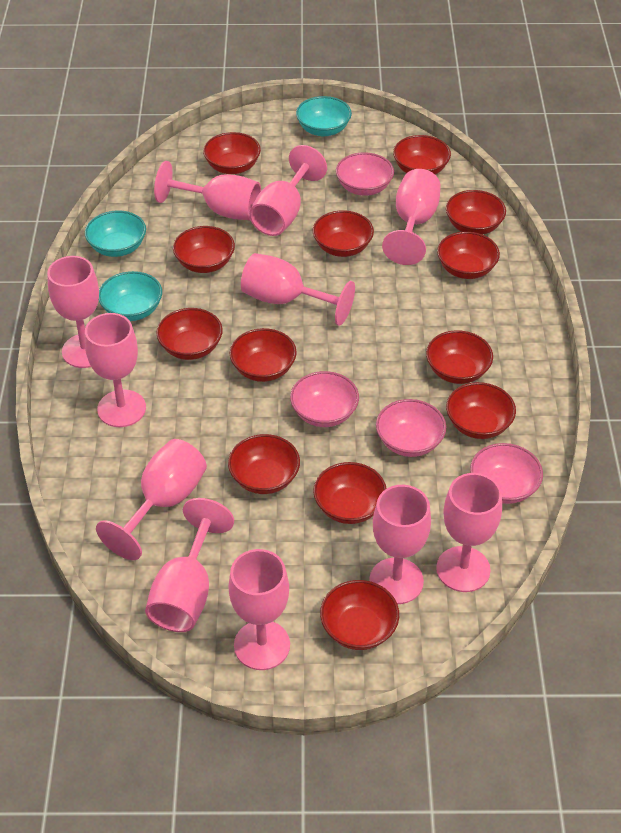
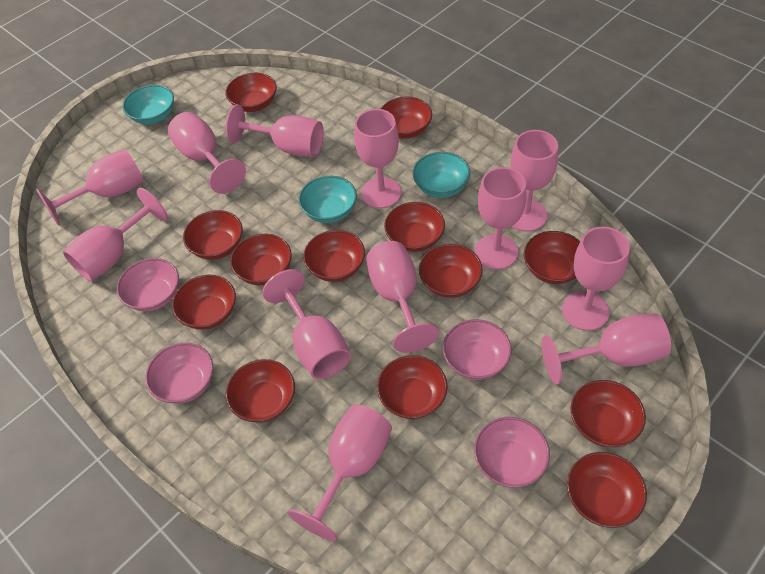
pink goblet: [47,256,99,368] [85,313,146,427] [96,439,207,560] [145,498,234,632] [154,161,261,220] [228,549,290,670] [241,253,355,326] [249,145,327,236] [369,485,431,604] [382,169,441,265] [436,473,502,592] = 11 -> [36,149,144,226] [63,188,168,281] [168,112,246,193] [226,105,324,157] [262,269,351,379] [288,405,392,541] [354,109,402,208] [366,241,439,353] [475,167,527,270] [511,130,558,232] [542,313,671,385] [562,227,630,331] = 12

